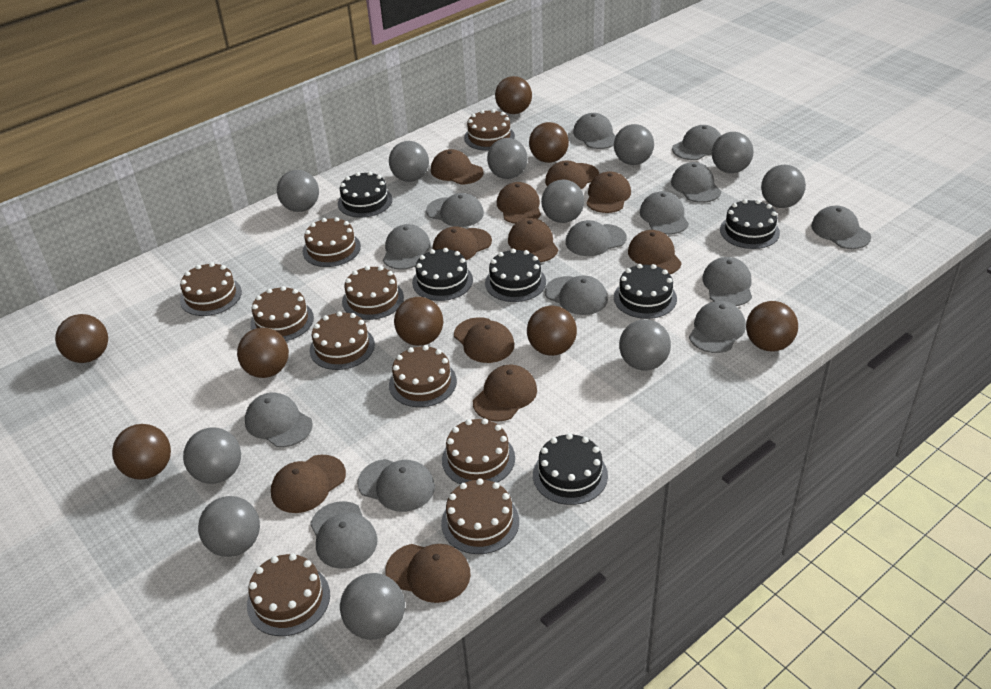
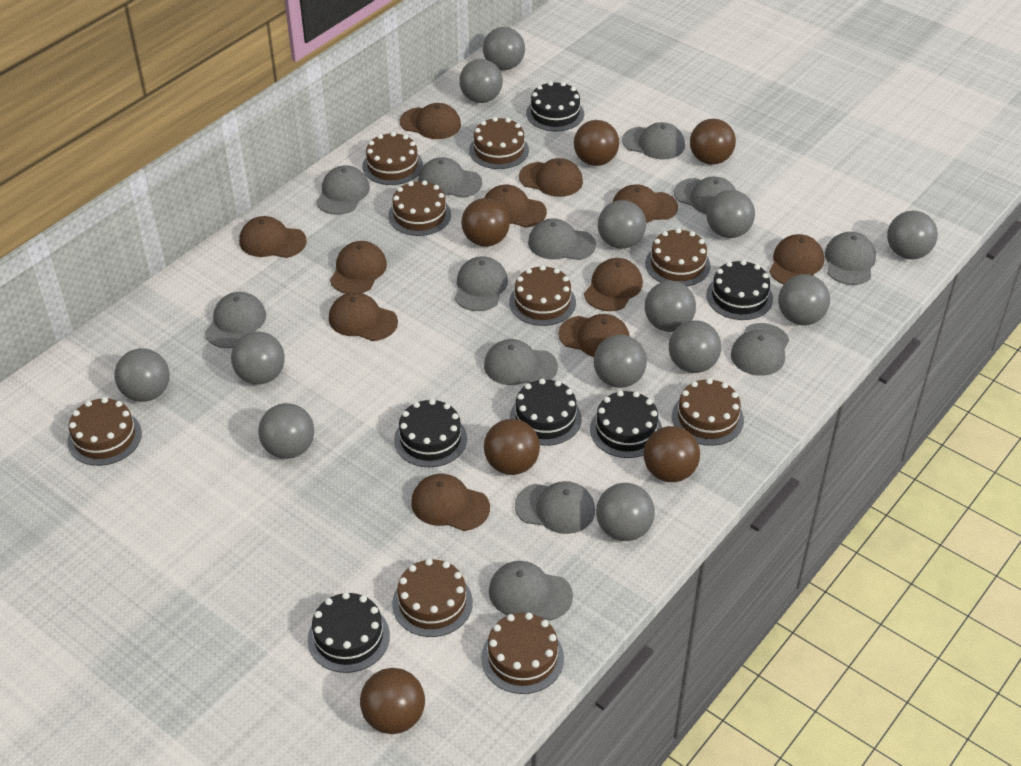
brown ball: [55,314,108,363] [112,424,171,480] [237,328,289,378] [394,297,443,346] [495,76,532,114] [527,305,577,356] [529,122,569,163] [746,301,798,351] = 8 -> [360,668,425,734] [461,198,510,247] [484,419,540,475] [574,120,619,166] [644,426,700,482] [690,119,736,165] = 6
brown cake: [180,262,242,316] [247,553,330,636] [250,286,314,341] [303,217,361,267] [310,311,375,370] [342,266,404,320] [389,345,457,407] [441,478,519,554] [442,418,515,484] [464,109,515,151] = 10 -> [67,397,142,466] [362,132,423,185] [388,180,451,236] [392,559,473,637] [469,117,529,169] [481,612,564,694] [509,265,576,326] [645,228,711,286] [672,378,744,446] = 9
grey ball: [183,427,241,484] [198,496,260,557] [277,170,319,212] [340,573,405,640] [389,141,429,182] [487,138,528,179] [541,179,584,223] [614,124,654,165] [619,319,671,370] [712,132,754,173] [761,165,806,208] = 11 -> [114,348,170,402] [231,332,285,384] [258,403,314,459] [459,59,503,103] [483,27,525,70] [594,335,647,388] [596,483,655,541] [598,200,646,249] [645,281,696,332] [669,320,722,373] [707,190,755,238] [778,274,830,325] [887,211,938,259] = 13
grey cap: [245,393,313,447] [310,501,378,569] [357,459,435,512] [383,224,431,270] [426,193,484,227] [545,275,608,315] [566,220,627,256] [573,113,616,149] [640,191,689,235] [671,162,721,203] [672,125,721,160] [689,301,746,353] [702,257,752,306] [811,206,871,249] = 14 -> [205,292,266,348] [316,165,370,215] [418,157,482,198] [455,256,508,311] [484,339,558,385] [489,561,573,621] [515,481,595,534] [528,218,596,260] [622,122,685,159] [674,176,736,215] [731,323,789,376] [825,232,876,285] = 12

